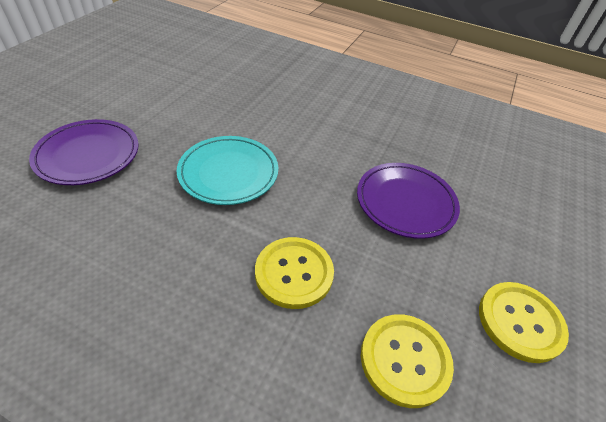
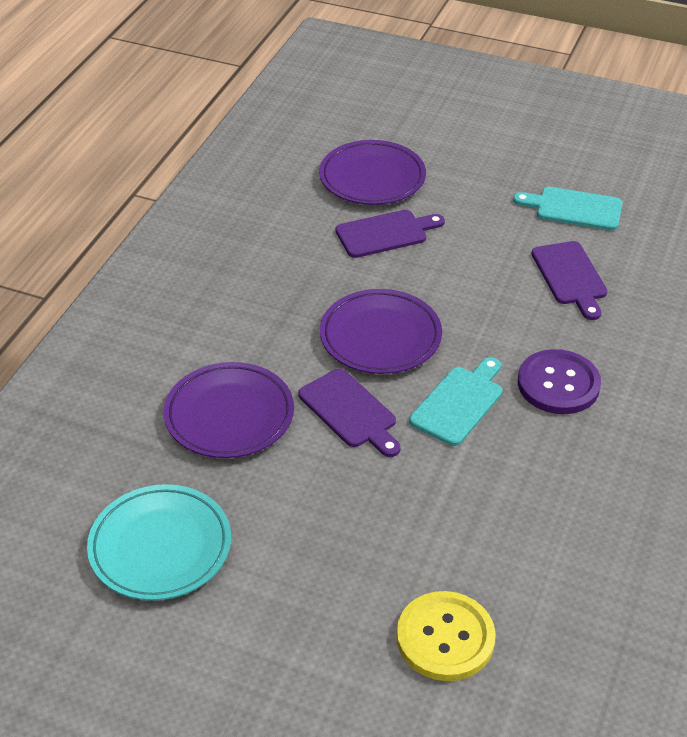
purple button: none = 0 -> [518,349,601,414] = 1
purple cutting board: none = 0 -> [298,369,401,457] [336,210,445,258] [531,241,607,320] = 3
purple plate: [29,119,139,185] [357,163,460,239] = 2 -> [164,362,294,458] [319,140,426,205] [320,289,442,374] = 3
turquoise cutting board: none = 0 -> [409,357,502,446] [513,187,622,230] = 2
yellow button: [255,237,334,309] [361,314,454,408] [479,282,569,363] = 3 -> [397,591,496,681] = 1

